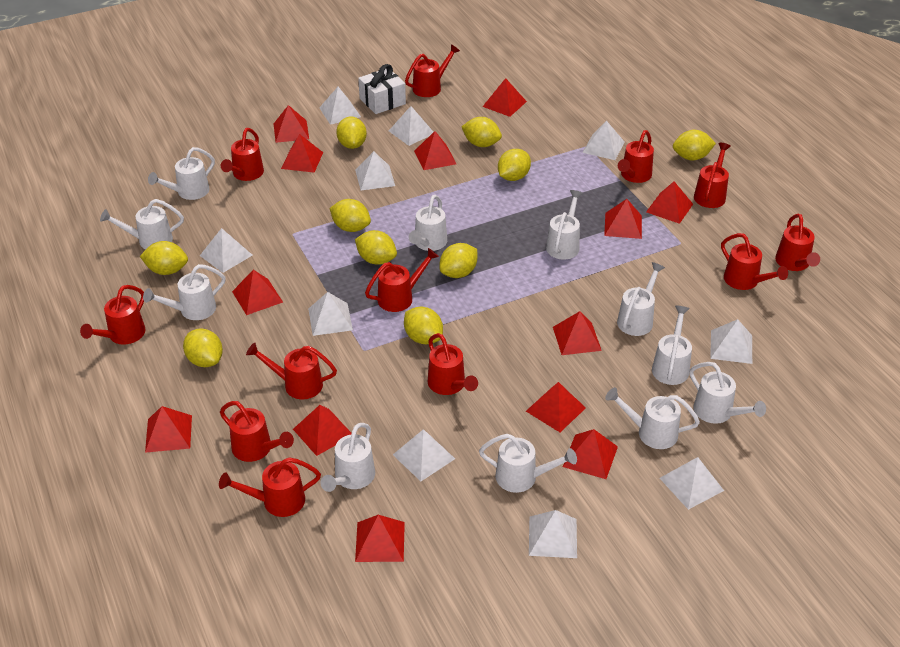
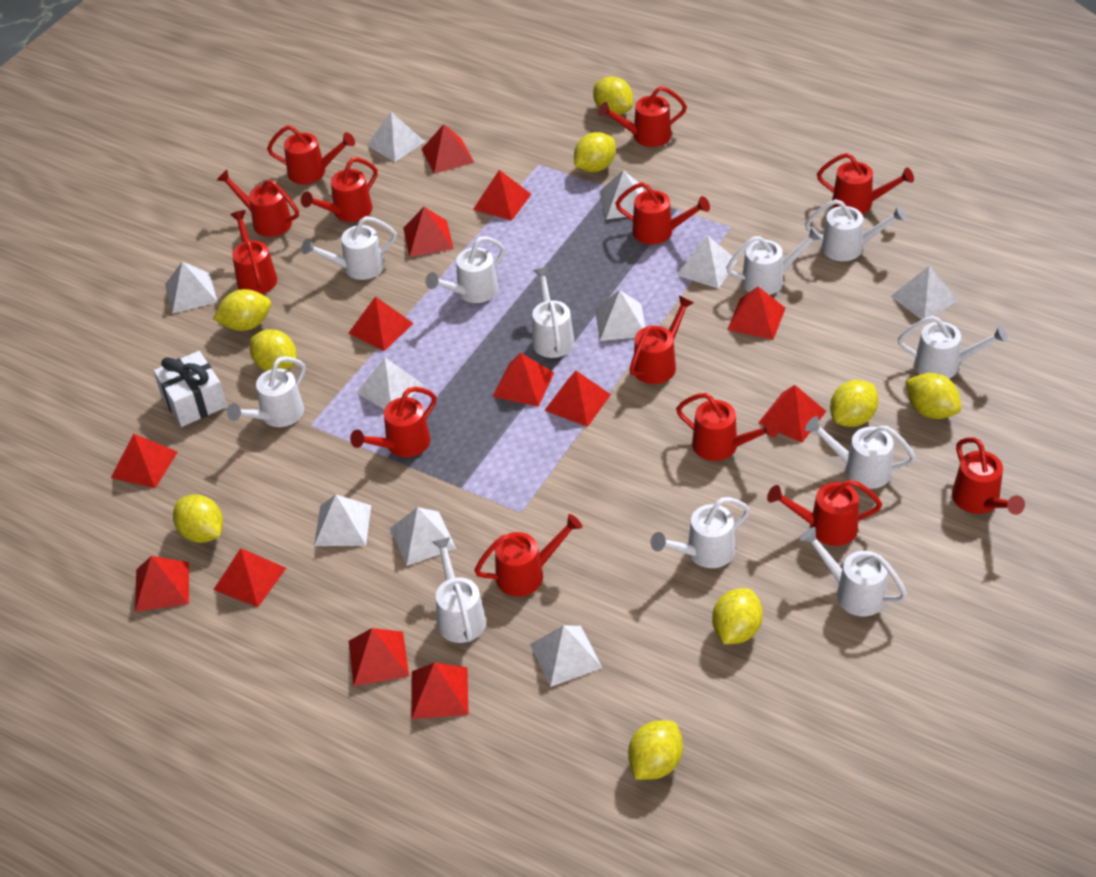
red watering can: [80,285,146,345] [219,457,321,517] [220,401,294,462] [221,128,264,181] [246,342,337,399] [365,248,439,312] [405,44,460,97] [428,333,478,395] [618,130,654,183] [694,143,731,208] [721,233,788,290] [775,214,820,271] = 12 -> [217,169,299,237] [230,210,277,294] [267,125,355,184] [301,158,378,222] [350,387,437,457] [474,514,582,597] [598,86,687,147] [615,182,710,245] [629,296,694,384] [676,393,778,461] [767,480,882,546] [817,153,914,214] [952,437,1025,515] = 13
yellow lemon: [140,241,188,275] [183,328,223,367] [329,199,371,232] [336,117,367,149] [355,230,397,265] [404,306,443,344] [440,243,477,278] [462,117,502,147] [498,149,531,181] [673,130,716,160] = 10 -> [173,495,223,543] [213,289,271,331] [250,329,297,371] [574,132,616,172] [593,77,633,115] [628,720,683,780] [712,588,763,644] [830,380,878,427] [906,373,961,419] = 9

